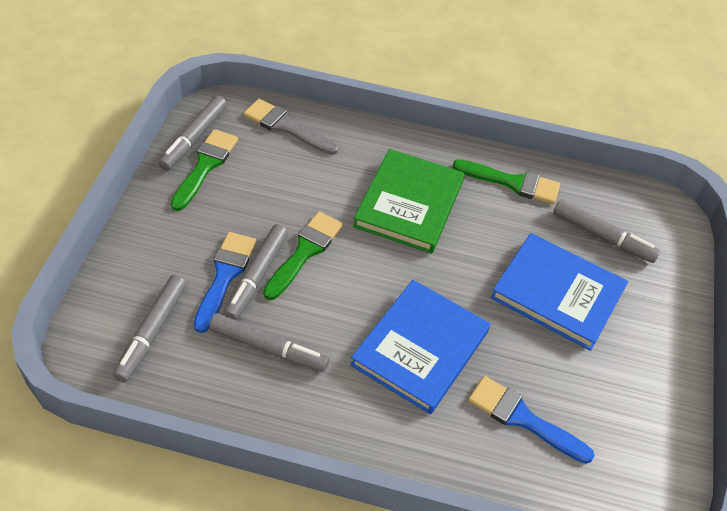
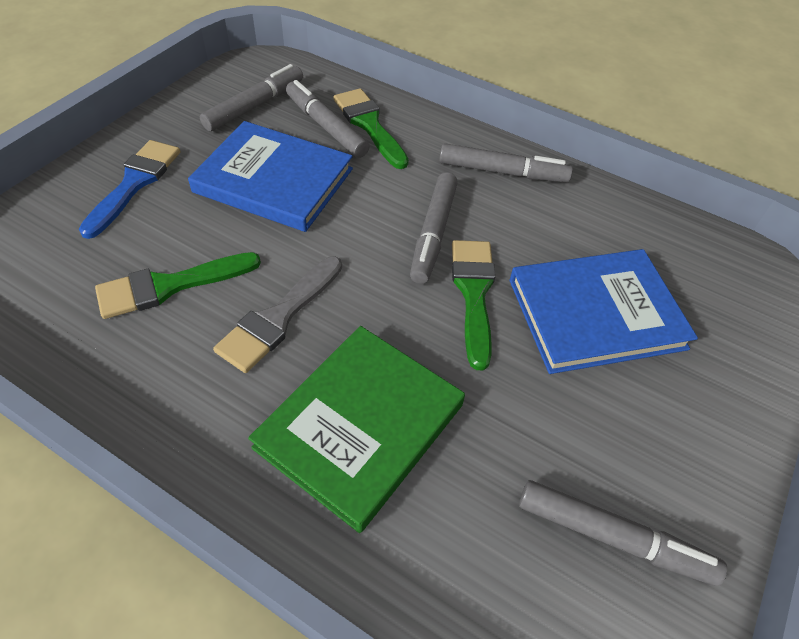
blue brush: [193,232,256,333] [468,376,595,464] = 2 -> [79,140,180,239] = 1

